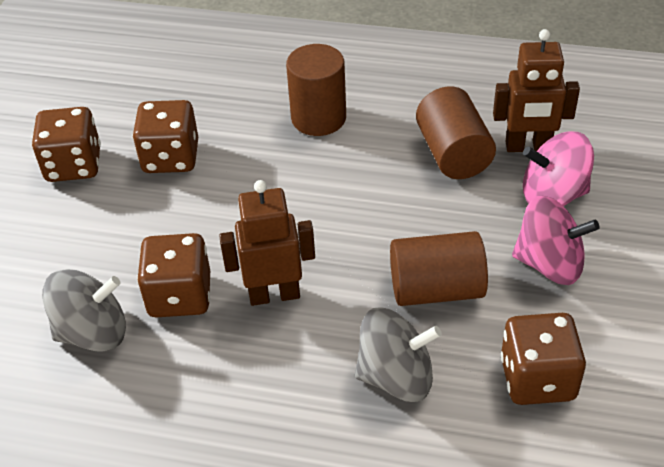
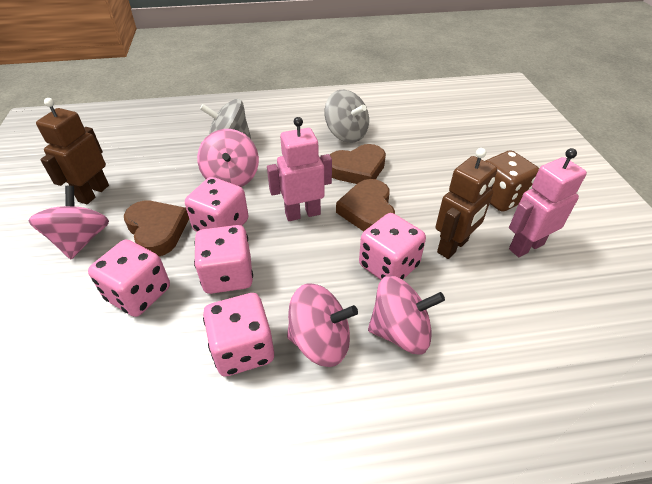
brown cylinder: [286,44,346,136] [390,231,488,306] [416,86,496,179] = 3 -> none = 0
brown dice: [32,107,101,182] [133,100,198,173] [137,233,210,318] [501,313,586,405] = 4 -> [486,150,539,212] = 1
brown heart: none = 0 -> [124,201,189,256] [330,144,386,184] [336,179,395,231] = 3
pink dice: none = 0 -> [88,239,170,317] [185,177,249,232] [194,225,253,294] [203,293,274,376] [359,213,426,280] = 5
pink robot: none = 0 -> [267,117,332,221] [509,148,587,257] = 2
pink spinning top: [512,196,600,285] [523,131,594,206] = 2 -> [28,186,109,259] [197,129,259,187] [287,283,358,367] [368,275,445,355] = 4

